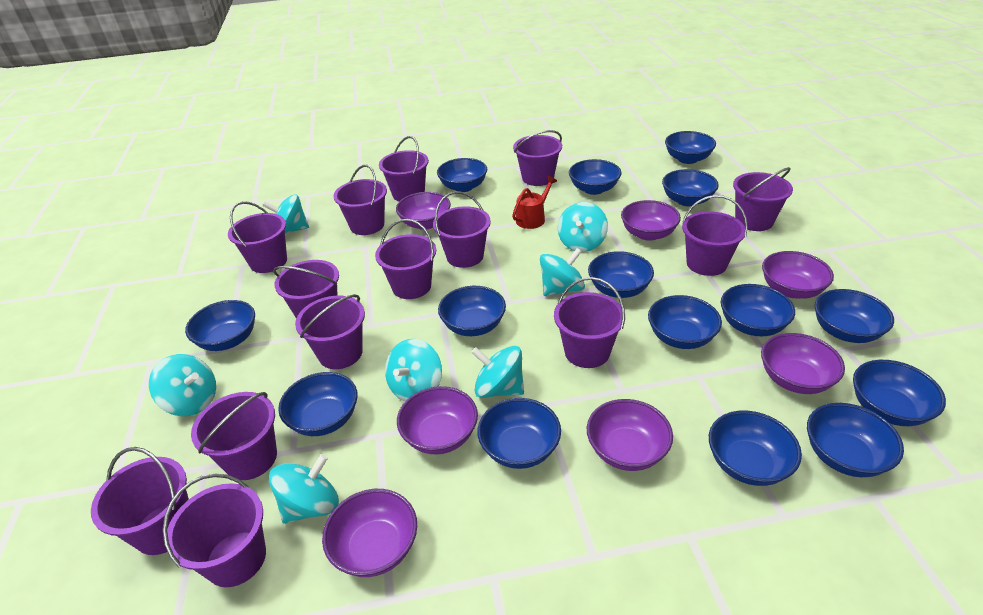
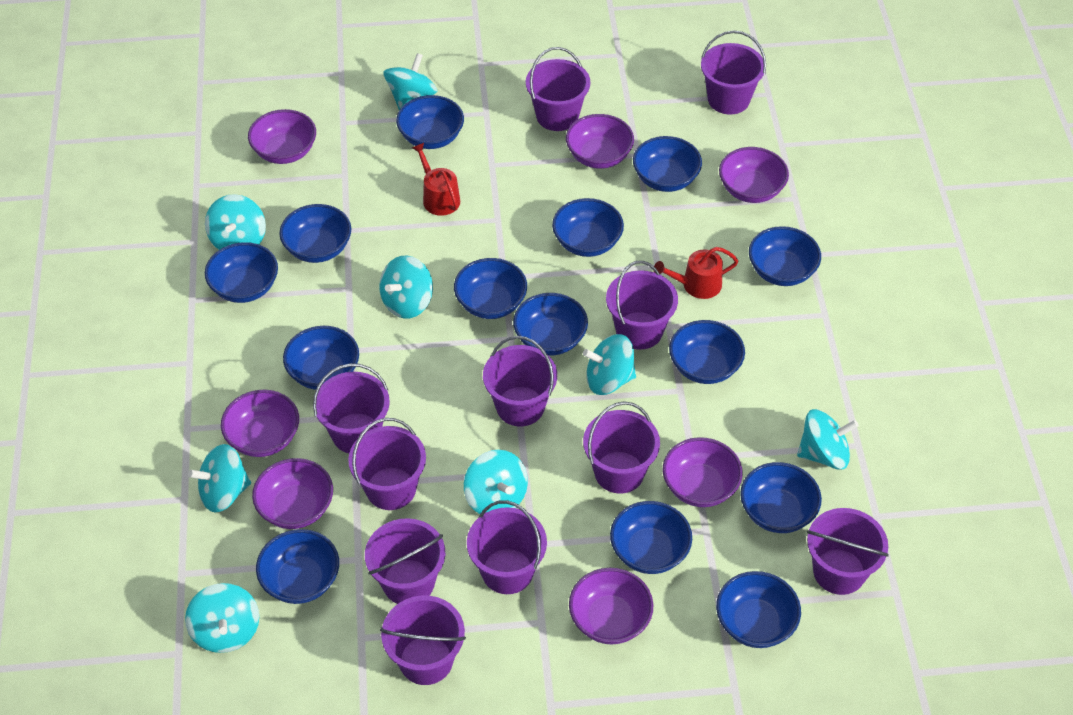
blue bowl: [185,300,255,351] [278,372,358,436] [437,158,488,192] [438,286,506,336] [477,398,561,469] [569,159,621,195] [588,251,654,298] [648,295,722,349] [662,169,719,206] [665,131,716,164] [709,411,802,486] [721,284,795,336] [807,403,904,477] [815,289,894,343] [853,360,946,426] = 15 -> [205,242,278,303] [256,529,339,604] [279,204,351,263] [283,326,359,390] [396,95,464,149] [454,258,527,319] [513,293,588,355] [552,198,624,257] [610,501,692,574] [633,136,702,192] [669,320,745,384] [716,571,801,648] [740,462,822,533] [749,226,821,286] = 14
purple bucket: [91,447,189,555] [163,473,266,587] [191,392,277,480] [228,201,287,273] [273,260,339,318] [295,294,365,369] [333,165,387,235] [375,219,436,299] [379,136,429,202] [433,191,491,268] [513,130,562,186] [554,277,625,368] [682,195,748,276] [733,167,793,231] = 14 -> [313,363,390,453] [348,418,426,510] [365,518,445,604] [380,595,466,685] [467,500,547,594] [483,336,557,426] [526,47,590,131] [583,401,660,494] [606,261,678,350] [701,31,766,115] [807,508,889,595] = 11
red watering can: [512,176,557,229] = 1 -> [412,143,460,216] [653,247,738,299] = 2
turquoise spinning top: [149,354,216,416] [262,194,309,234] [269,454,339,524] [385,339,442,402] [471,346,524,398] [540,248,585,296] [558,202,608,252] = 7 -> [185,583,259,653] [188,444,251,512] [205,194,266,250] [379,256,433,319] [383,53,437,110] [464,450,528,514] [583,334,636,395] [797,409,859,470] = 8

